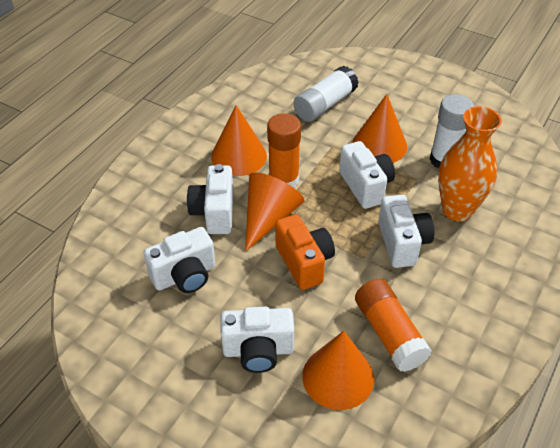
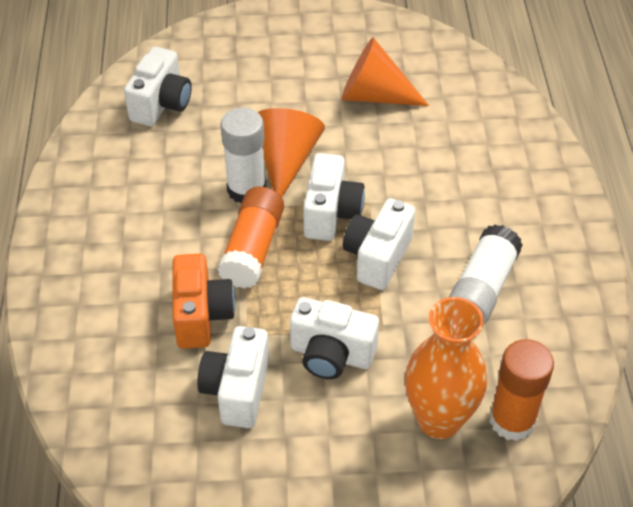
orange cone: [211,105,267,176] [245,172,305,252] [302,331,374,410] [352,94,407,163] = 4 -> [258,108,325,197] [341,37,429,106] = 2

